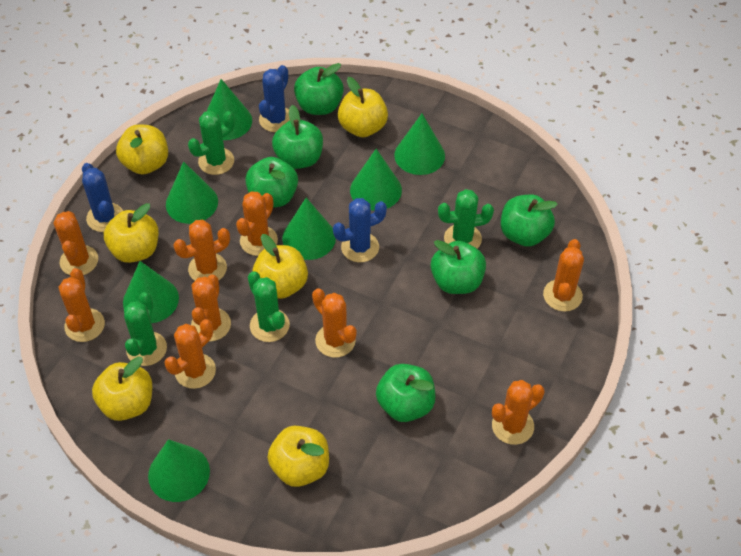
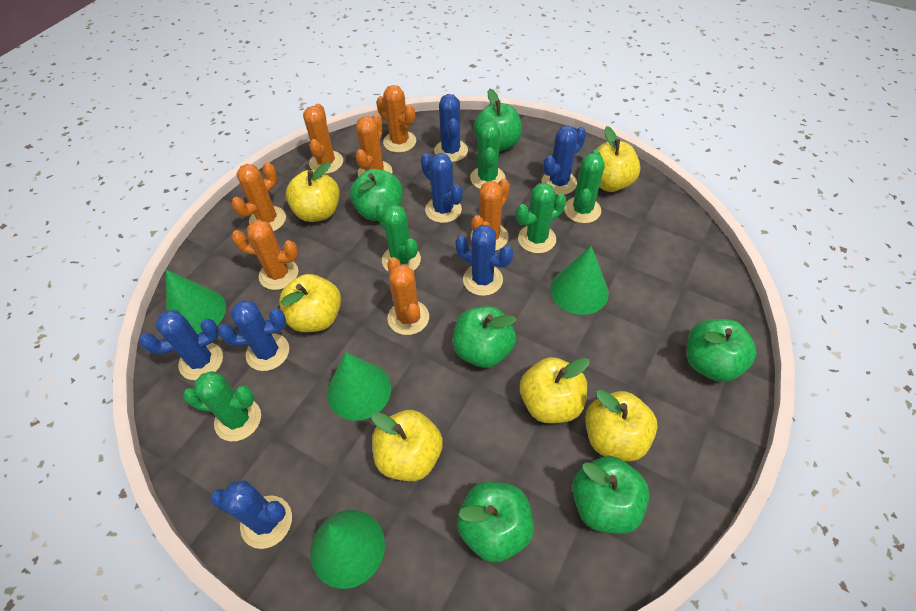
blue cactus: [82,163,123,232] [259,65,290,132] [333,198,387,262] = 3 -> [140,310,223,380] [210,480,292,549] [218,300,289,371] [421,153,463,223] [434,94,468,162] [455,225,513,296] [541,125,586,195] = 7
green cactus: [124,292,167,366] [188,111,235,175] [248,271,290,342] [438,189,494,249] = 4 -> [183,371,261,441] [375,203,421,272] [470,121,505,189] [516,183,566,253] [564,149,605,223] = 5
green cone: [123,261,179,323] [148,439,210,502] [166,161,218,224] [206,79,252,140] [282,198,336,260] [350,149,402,211] [394,114,445,175] = 7 -> [166,270,226,334] [310,510,385,589] [327,352,391,421] [551,246,609,315] = 4
orange cactus: [54,211,98,275] [59,268,105,342] [164,319,216,389] [173,220,230,281] [191,274,231,341] [236,191,278,256] [312,288,357,358] [492,380,544,445] [543,239,584,312] = 9 -> [231,162,286,231] [232,219,298,290] [303,104,343,174] [356,114,392,177] [376,85,416,153] [387,257,429,335] [470,179,510,251] = 7

